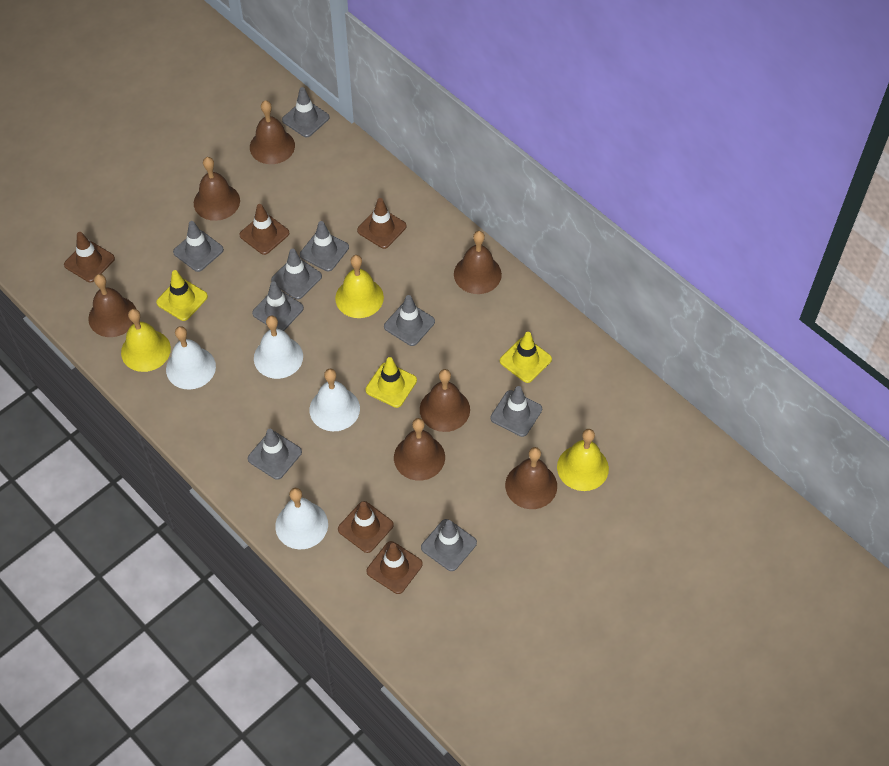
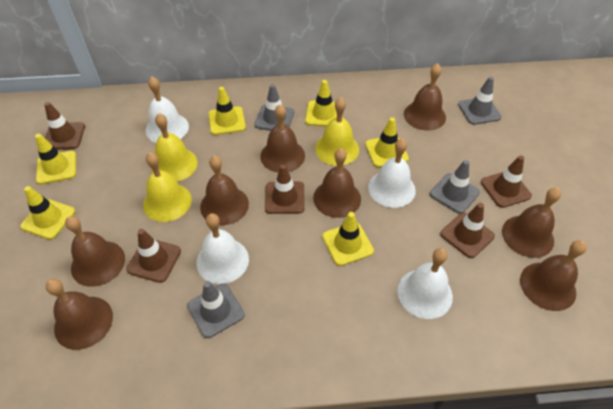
brown bell: [88,274,136,337] [194,157,240,221] [250,100,295,164] [394,418,445,481] [420,369,470,432] [454,231,502,294] [505,447,557,509] = 7 -> [46,279,113,350] [65,216,125,287] [200,156,249,225] [260,104,305,172] [313,148,361,218] [404,63,446,131] [502,188,561,258] [520,240,587,311] = 8
grey traffic cone: [173,221,224,272] [248,429,302,480] [252,281,304,331] [271,249,322,300] [282,87,330,137] [300,221,349,271] [384,295,435,346] [421,519,477,571] [490,386,542,437] = 9 -> [187,281,245,338] [254,84,294,131] [430,160,480,214] [458,77,501,125] = 4
yellow traffic cone: [156,270,208,321] [365,357,417,408] [500,332,552,383] = 3 -> [20,186,75,240] [35,134,76,184] [208,87,246,135] [305,80,337,127] [322,212,374,266] [365,117,409,167] = 6

